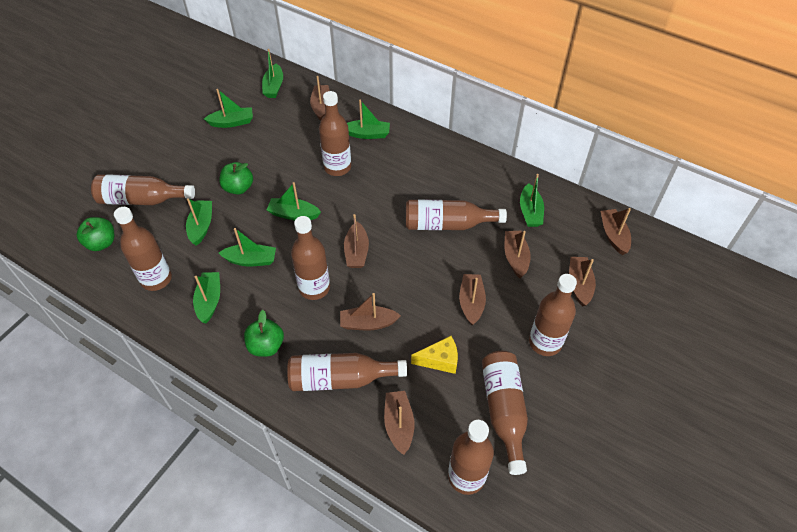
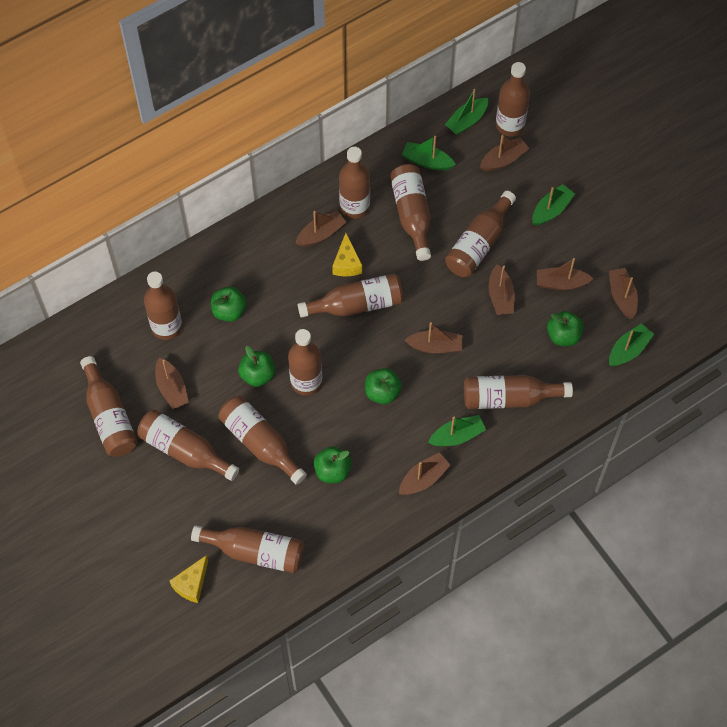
brown bottle: [91,174,195,205] [114,207,172,291] [287,353,407,391] [291,216,330,300] [319,91,351,176] [406,200,507,230] [448,420,494,495] [482,351,528,475] [529,274,577,356] = 9 -> [80,356,137,457] [137,409,239,481] [144,272,182,340] [191,526,304,573] [218,396,307,485] [288,329,322,396] [298,274,403,318] [339,147,370,219] [390,164,431,261] [445,191,516,277] [464,375,573,409] [496,62,530,136] = 12
green apple: [76,217,114,251] [219,162,253,195] [244,310,284,357] = 3 -> [211,287,247,322] [238,346,275,387] [314,446,352,483] [365,368,402,404] [547,311,584,346] = 5
green boat: [186,198,212,246] [193,272,220,323] [204,89,253,128] [219,228,276,266] [262,49,283,98] [267,182,321,221] [347,100,390,139] [520,174,544,227] = 8 -> [402,136,456,170] [428,415,486,447] [445,89,488,135] [532,184,575,226] [609,323,654,367] = 5
yellow cheese: [411,336,458,374] = 1 -> [170,555,208,603] [332,233,362,276] = 2

